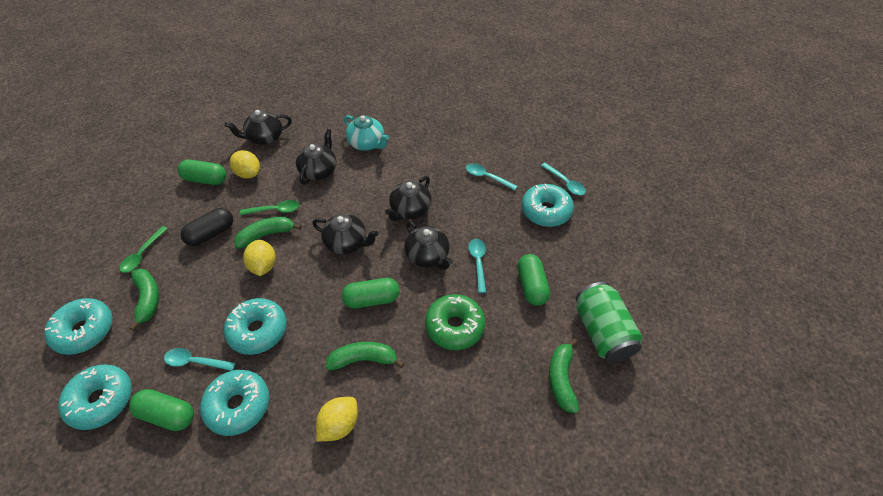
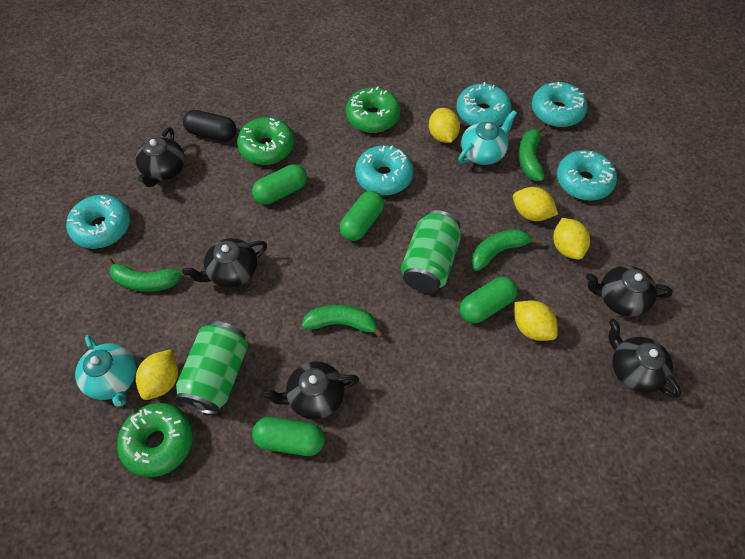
green can: [575,282,643,363] = 1 -> [175,321,248,414] [401,210,461,293] = 2
green donut: [425,294,485,350] = 1 -> [117,403,193,477] [237,117,294,165] [346,86,400,133] = 3
green spoon: [120,226,168,273] [240,200,299,215] = 2 -> none = 0
turquoise spoon: [164,348,236,371] [466,163,518,190] [468,239,486,293] [541,163,586,195] = 4 -> none = 0
turquoise teapot: [344,115,389,151] = 1 -> [75,335,136,407] [458,110,517,165] = 2
yellow lemon: [230,150,260,179] [243,240,276,276] [316,397,358,441] = 3 -> [136,350,178,400] [429,108,460,143] [513,187,558,221] [515,300,558,341] [553,218,590,260] = 5

